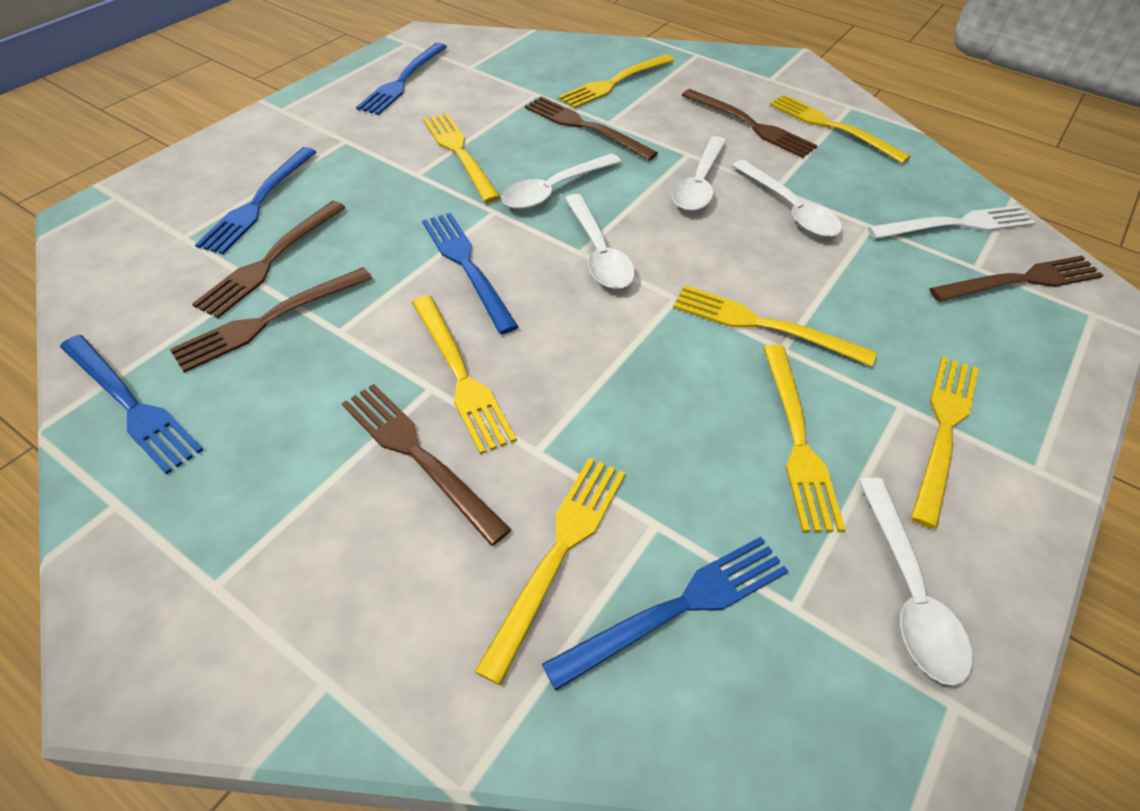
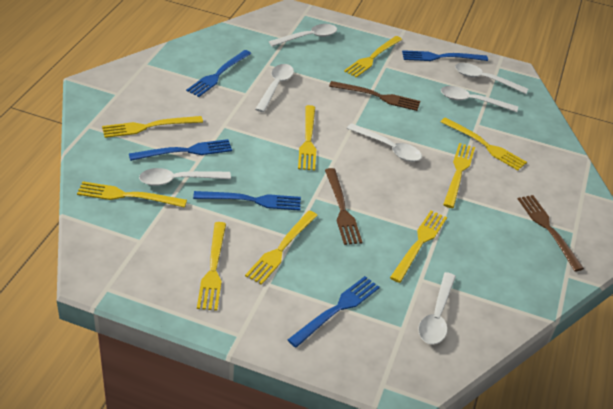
brown fork: [170,267,372,373] [192,201,346,318] [342,384,512,546] [525,96,658,161] [682,89,818,158] [929,256,1103,302] = 6 -> [325,168,362,245] [329,81,420,111] [518,195,584,271] = 3
white fork: [868,205,1035,239] = 1 -> none = 0
white spoon: [501,153,621,209] [565,194,635,289] [672,136,726,211] [732,160,842,237] [859,477,973,686] = 5 -> [139,168,231,186] [255,64,294,112] [269,24,337,47] [347,123,422,162] [418,272,456,344] [441,86,518,112] [455,63,528,94] = 7
yellow fork: [412,296,517,454] [423,113,501,203] [474,458,625,685] [558,54,674,109] [673,285,877,366] [763,345,845,532] [770,94,911,164] [911,356,979,529] = 8 -> [77,182,187,208] [102,116,203,138] [197,222,226,311] [245,211,318,285] [298,105,316,171] [344,36,402,78] [390,211,447,283] [440,117,527,170] [443,143,475,208] = 9

